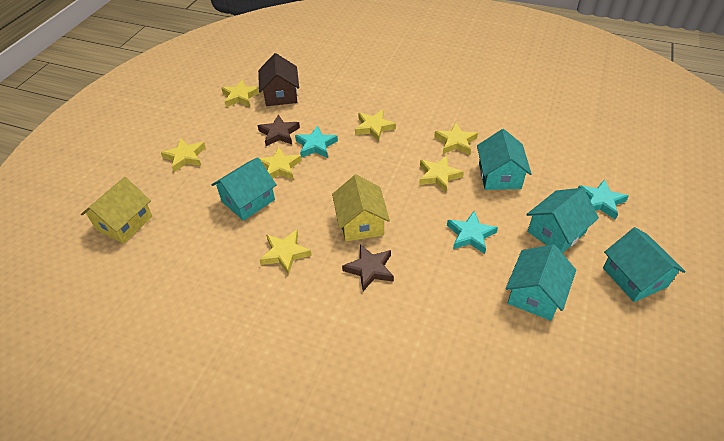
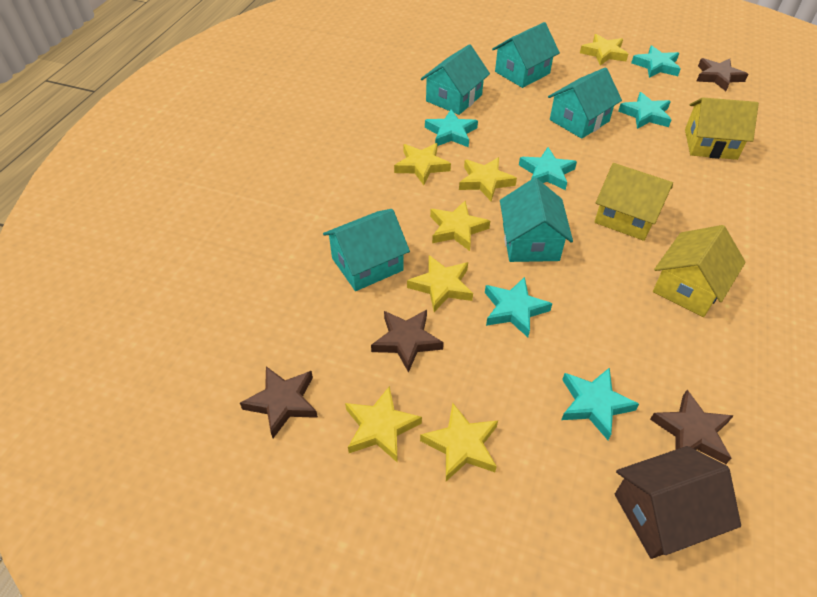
brown star: [257,114,300,146] [342,244,394,291] = 2 -> [240,366,318,438] [371,310,444,373] [650,390,734,464] [696,58,748,91] = 4
turquoise star: [295,126,338,158] [447,211,498,254] [578,179,629,219] = 3 -> [425,110,478,147] [485,277,552,337] [519,147,577,190] [561,367,639,440] [618,92,672,129] [631,45,681,78] = 6
yellow house: [81,177,153,244] [332,175,390,241] = 2 -> [594,163,673,241] [653,225,746,317] [685,97,759,160] = 3

